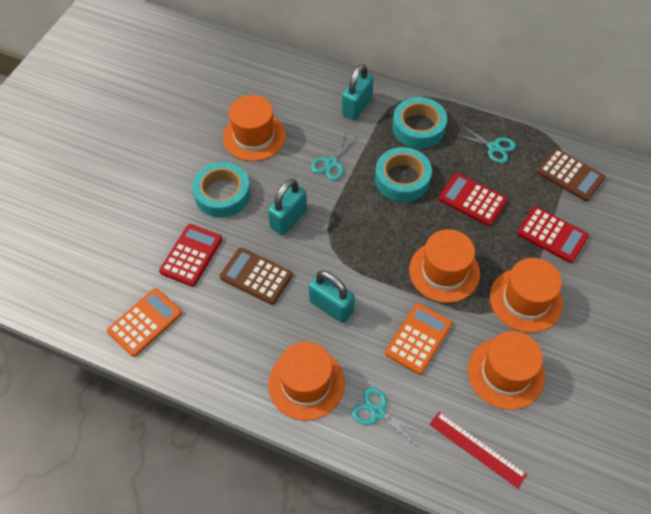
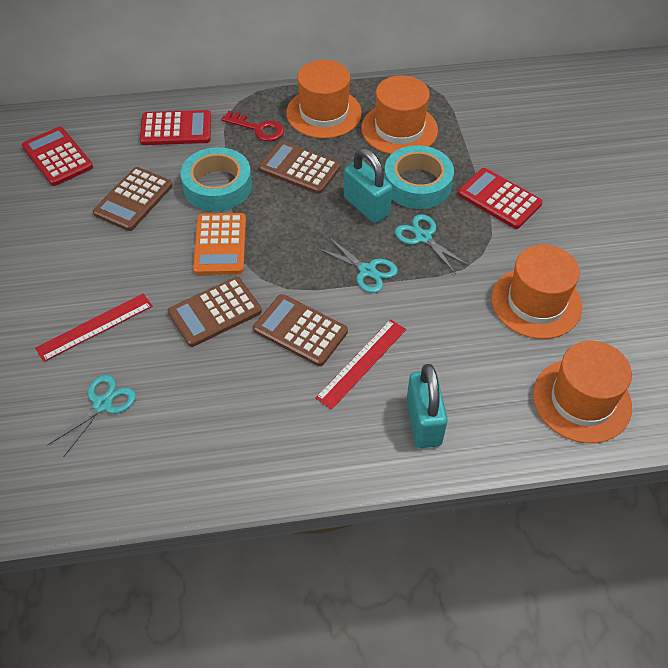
brown calculator: [220,248,293,305] [536,148,605,201] = 2 -> [93,167,173,231] [168,277,262,347] [253,294,348,366] [259,141,341,194] = 4
orange calculator: [107,288,182,357] [385,303,452,375] = 2 -> [193,213,246,275] = 1
orange hat: [223,95,286,161] [268,342,345,421] [409,229,480,303] [468,331,545,410] [490,258,563,333] = 5 -> [286,60,362,138] [361,75,438,154] [491,245,582,339] [533,341,632,443] = 4
red key: none = 0 -> [221,111,284,141] = 1
red ruler: [429,412,527,488] = 1 -> [35,293,153,362] [315,319,406,410] = 2
turquoise padlock: [268,179,307,235] [308,270,355,323] [342,64,374,120] = 3 -> [344,148,392,223] [406,364,448,448] = 2
turquoise tape: [192,162,251,218] [375,147,432,202] [392,97,447,148] = 3 -> [181,147,252,211] [384,145,454,209] = 2

